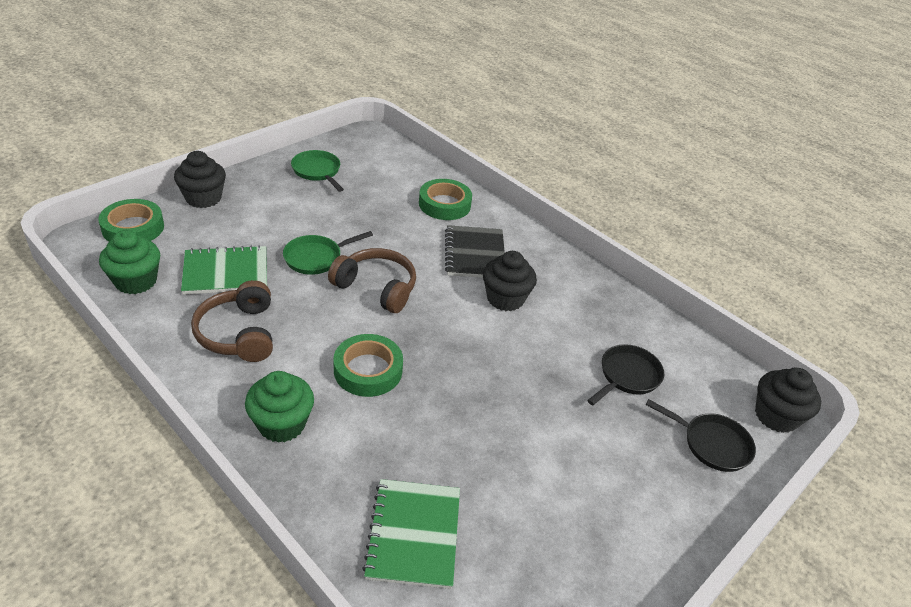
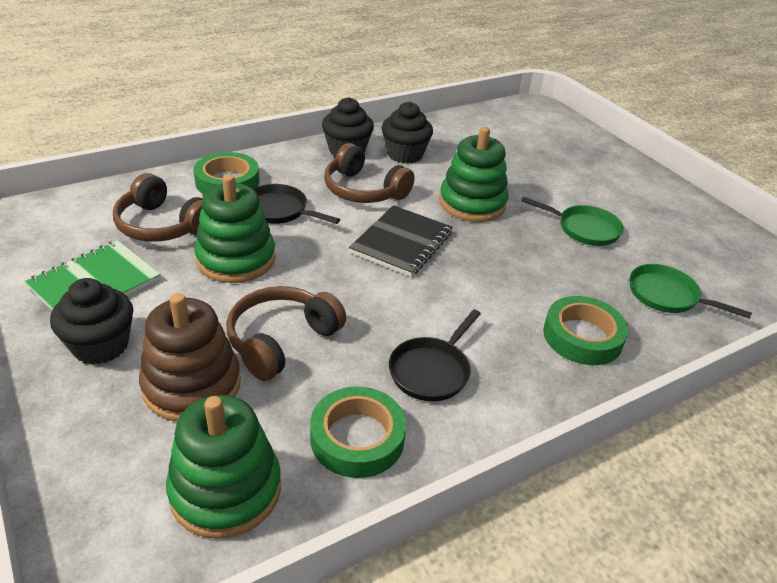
brown headphones: [191,280,273,362] [328,248,416,313] = 2 -> [113,173,202,242] [226,286,346,381] [324,143,415,203] = 3
brown stacking toy: none = 0 -> [139,293,241,421] = 1
green cupcake: [99,230,160,294] [245,371,314,443] = 2 -> none = 0
green notebook: [181,245,267,295] [362,479,460,589] = 2 -> [25,240,161,310] = 1
green stacking toy: none = 0 -> [166,395,281,539] [194,174,275,283] [439,127,509,222] = 3

